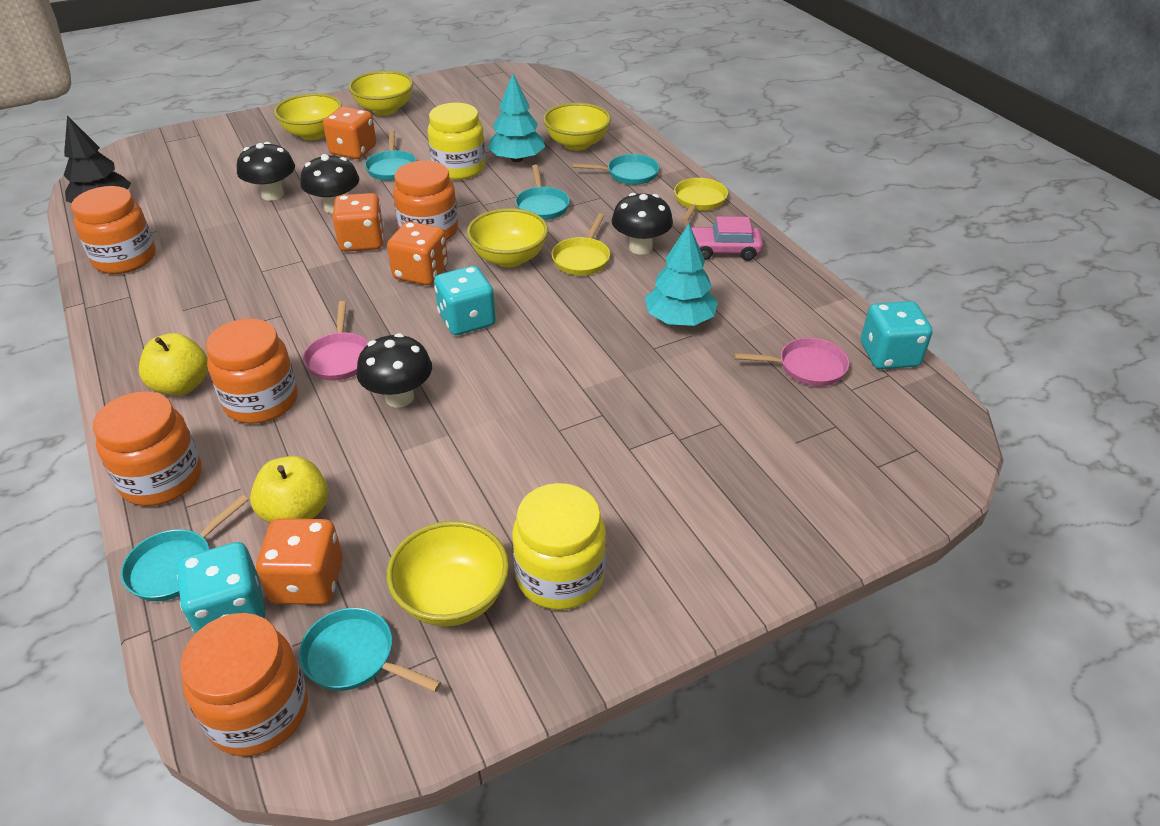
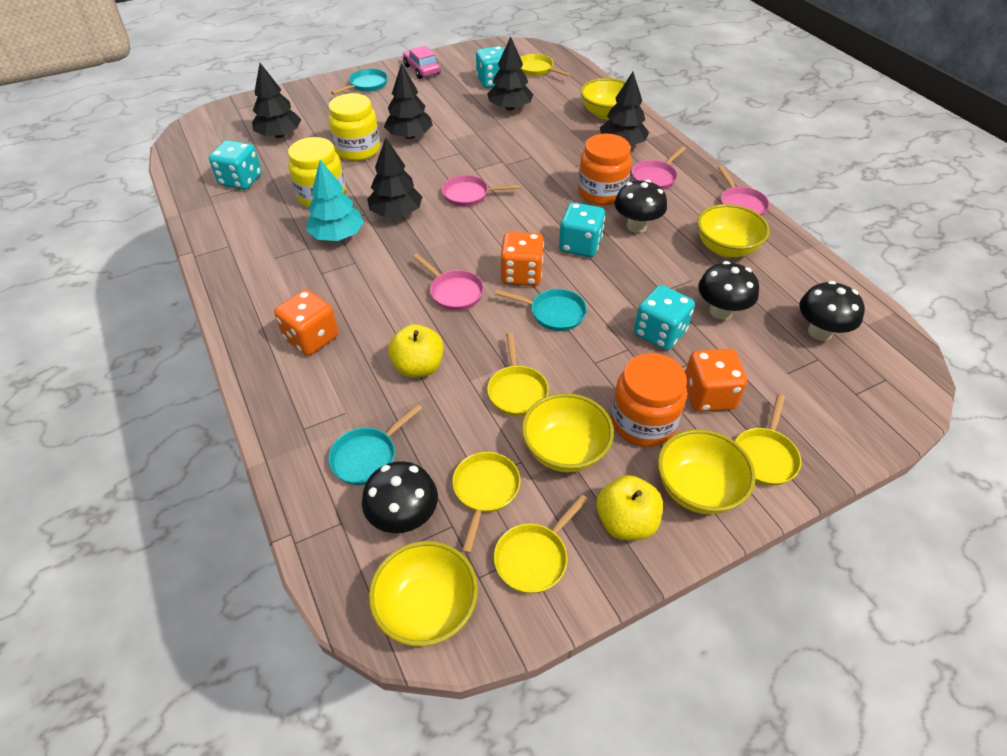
black tree: [63,115,131,203] = 1 -> [252,63,301,138] [367,138,423,217] [384,63,433,139] [487,37,533,111] [600,72,649,146] = 5
orange dice: [256,518,343,605] [323,106,376,159] [333,193,384,252] [387,222,448,285] = 4 -> [274,290,339,356] [500,232,544,286] [685,349,747,412] = 3
orange jar: [71,186,156,274] [93,391,201,506] [180,613,308,756] [206,319,298,424] [393,160,458,241] = 5 -> [578,133,632,205] [611,353,687,447] = 2
pink pan: [303,301,368,380] [734,338,849,386] = 2 -> [413,254,484,311] [442,175,521,207] [632,146,686,190] [718,166,770,216] = 4
turquoise dice: [177,542,266,634] [434,266,496,335] [861,301,932,369] = 3 -> [209,140,262,190] [476,46,505,88] [559,202,605,257] [634,285,695,350] = 4
turquoise pan: [121,495,249,601] [299,608,441,692] [365,130,417,181] [515,165,570,220] [572,154,660,185] = 5 -> [328,404,422,485] [331,69,388,95] [495,289,587,331] = 3
turquoise tree: [487,73,545,162] [645,224,718,326] = 2 -> [306,160,364,241] = 1
yellow pan: [551,213,610,275] [674,178,728,223] = 2 -> [452,452,521,554] [487,332,549,416] [494,494,588,594] [520,54,571,77] [735,394,801,486] = 5

